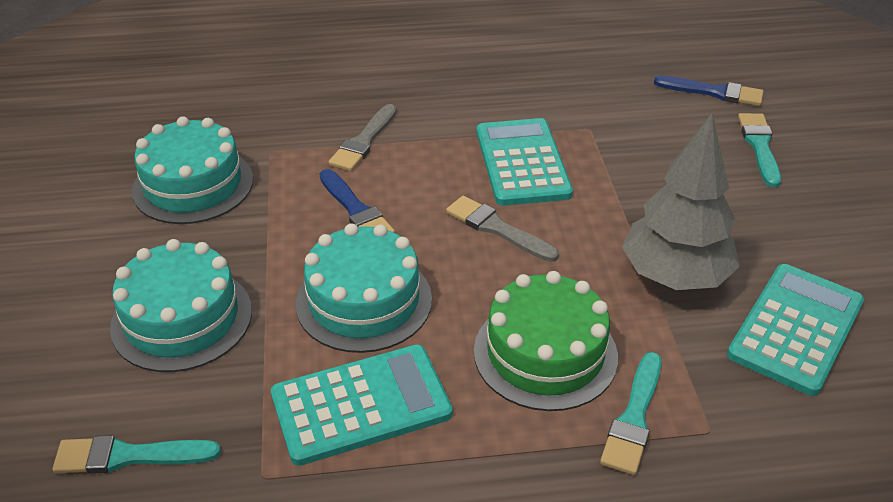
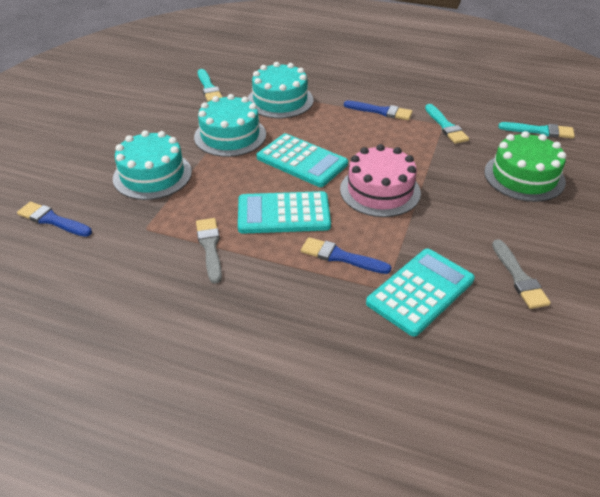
blue brush: [319,169,395,233] [654,76,764,106] = 2 -> [17,202,92,237] [301,237,392,274] [344,101,413,120] = 3
grey tree: [622,113,740,290] = 1 -> none = 0
pink cake: none = 0 -> [340,144,421,217] = 1

